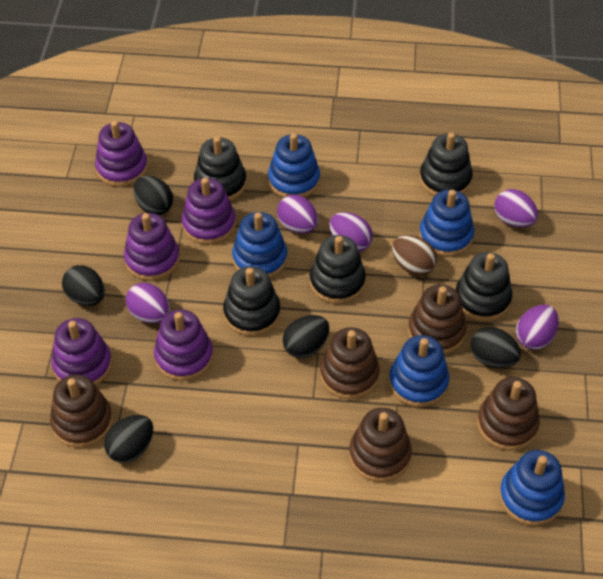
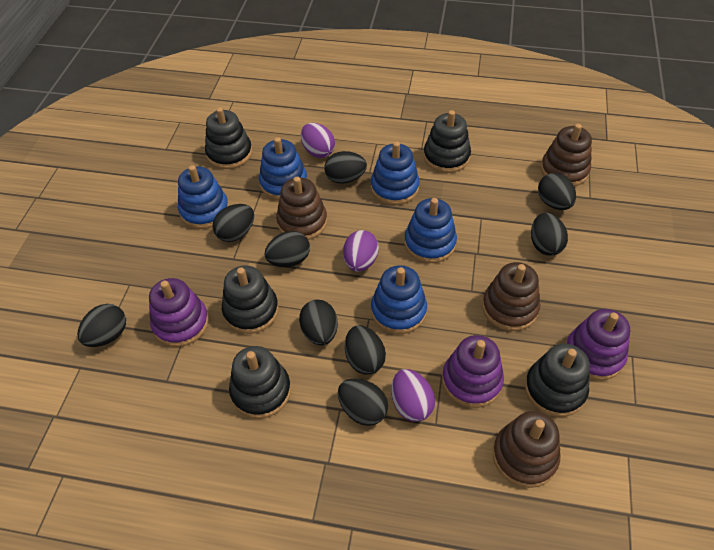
black egg: [62,265,105,306] [104,415,153,463] [133,175,173,215] [282,315,329,358] [471,327,521,368] = 5 -> [77,304,126,347] [213,204,254,242] [265,231,310,267] [299,300,338,346] [325,151,367,184] [338,379,388,426] [345,325,386,375] [531,213,568,256] [538,173,576,210] = 9
brown egg: [392,235,437,276] = 1 -> none = 0
brown stacking toy: [50,374,113,448] [320,327,380,399] [349,408,412,482] [408,284,467,354] [477,377,540,451] = 5 -> [276,177,327,240] [482,262,540,331] [492,411,561,488] [541,124,592,186] = 4
purple egg: [126,283,170,323] [277,195,318,233] [329,212,373,252] [494,189,538,227] [516,305,559,350] = 5 -> [301,123,335,158] [343,230,379,272] [391,369,435,422] = 3
purple stacking toy: [52,318,112,386] [95,121,148,187] [124,213,180,281] [154,310,213,381] [182,178,236,245] = 5 -> [149,278,209,347] [442,335,504,408] [566,309,630,381] = 3

